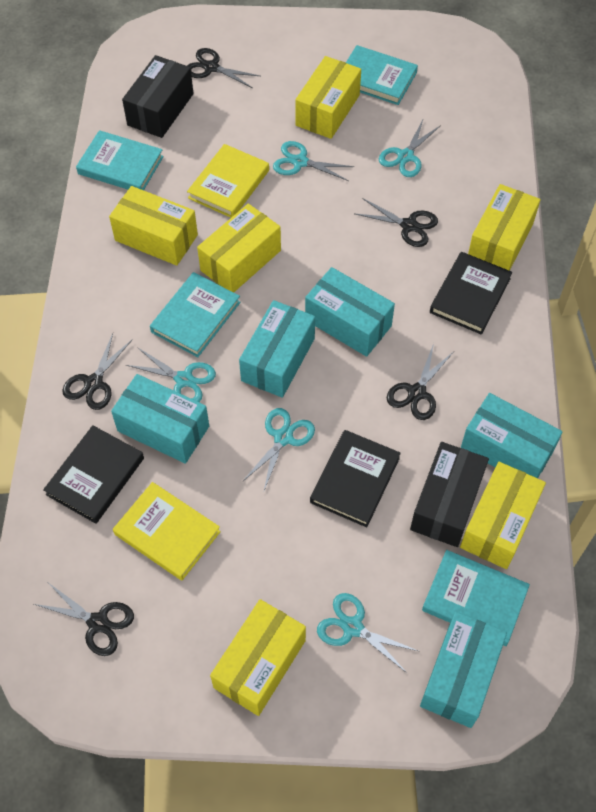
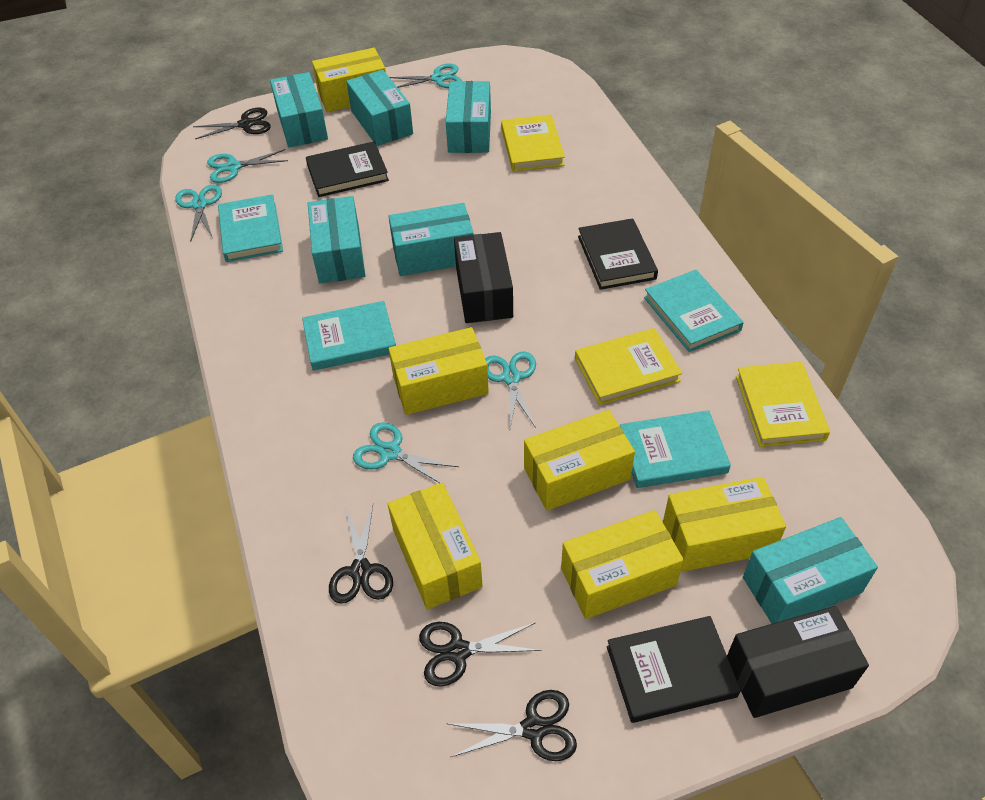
black scissors: [34,583,134,656] [62,333,133,410] [187,48,260,88] [355,198,438,247] [387,343,453,420] = 5 -> [193,108,271,139] [329,504,393,604] [419,622,542,687] [446,690,577,761] = 4
turquoise box: [111,374,209,464] [239,300,315,398] [305,267,395,357] [420,611,507,728] [461,393,563,478] = 5 -> [270,72,328,148] [308,196,365,284] [346,70,413,146] [388,203,474,276] [446,81,491,153] [743,517,878,624] = 6
yellow book: [113,482,221,580] [187,144,269,218] = 2 -> [501,114,565,172] [575,328,682,405] [736,362,830,447] = 3

